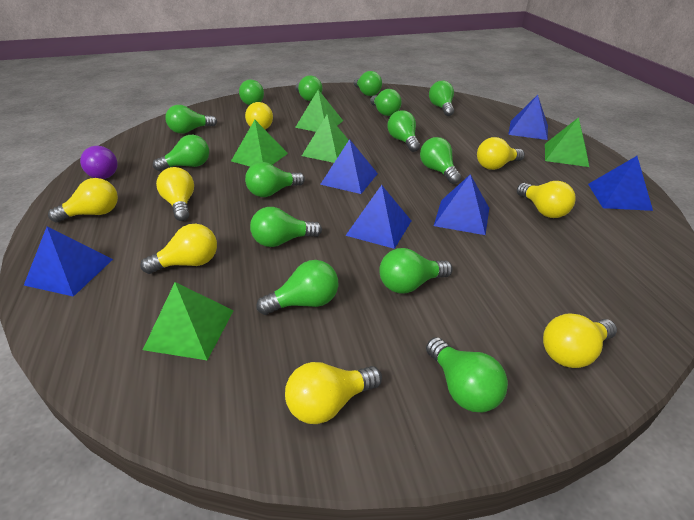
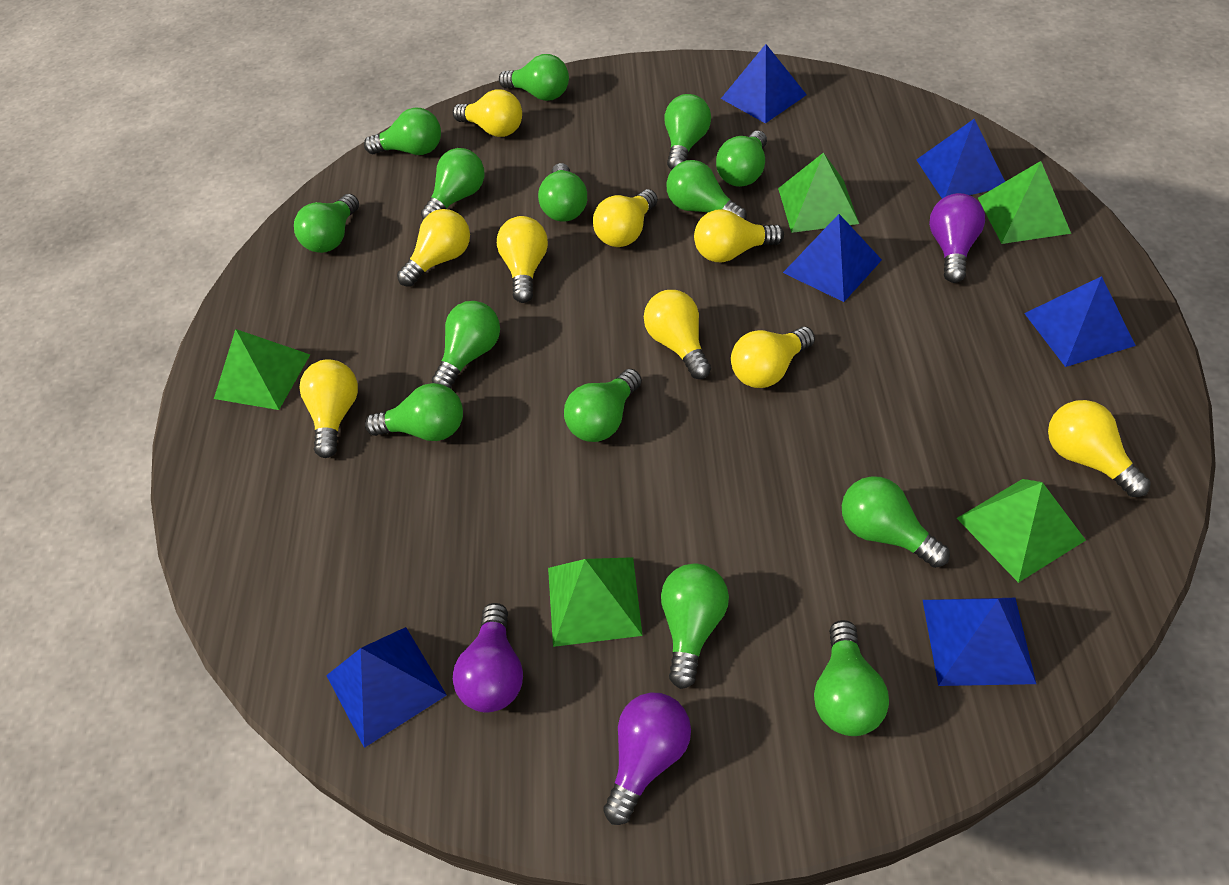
purple light bulb: [80,146,118,179] = 1 -> [453,603,523,712] [603,693,691,825] [929,193,985,283] = 3
yellow light bulb: [48,178,118,222] [140,224,217,274] [156,167,194,221] [245,102,273,130] [285,362,382,424] [477,137,525,170] [517,181,576,218] [543,313,617,368] = 8 -> [300,359,358,458] [397,209,470,287] [453,89,522,137] [497,216,548,303] [593,189,658,247] [644,290,711,379] [694,209,784,262] [731,327,815,388] [1048,400,1151,497] = 9

